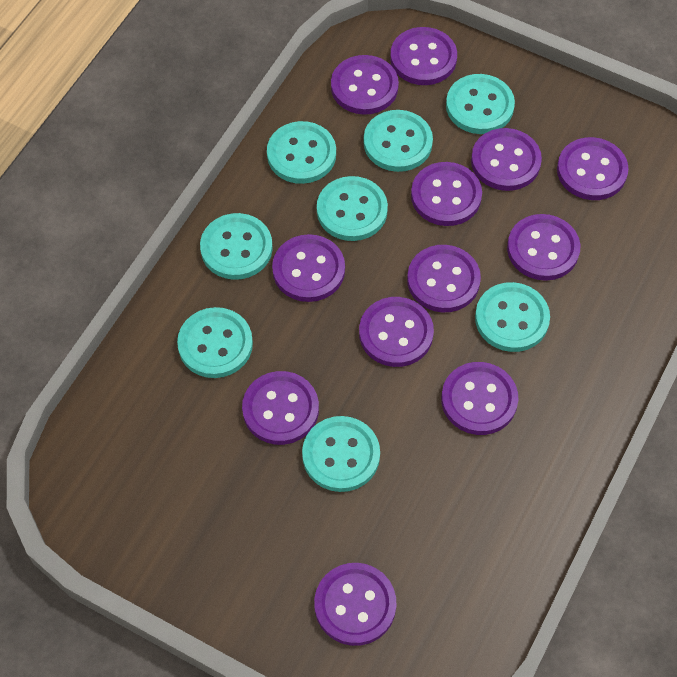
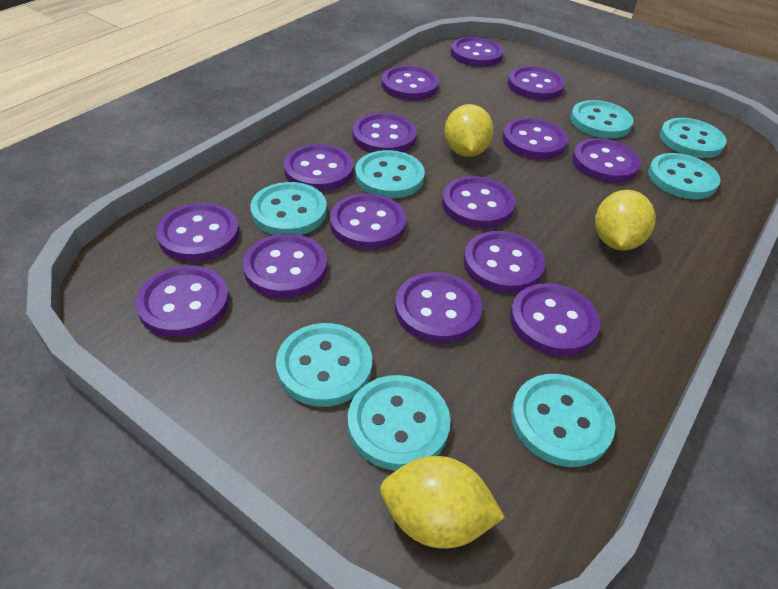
purple button: [242,371,319,445] [272,234,345,302] [314,563,396,646] [331,55,399,115] [359,297,434,367] [390,27,457,85] [407,245,481,312] [411,162,482,226] [441,362,518,435] [471,128,542,191] [507,214,580,281] [557,137,629,200] = 12 -> [136,265,229,338] [156,203,239,262] [243,234,327,298] [284,144,354,192] [330,194,406,250] [353,113,417,153] [382,66,439,100] [395,272,482,343] [442,176,515,228] [451,37,504,67] [463,231,545,293] [503,118,568,160] [508,66,565,100] [510,283,600,356] [572,138,641,183] = 15
yellow lemon: none = 0 -> [380,456,505,549] [445,104,494,157] [595,190,656,250] = 3

